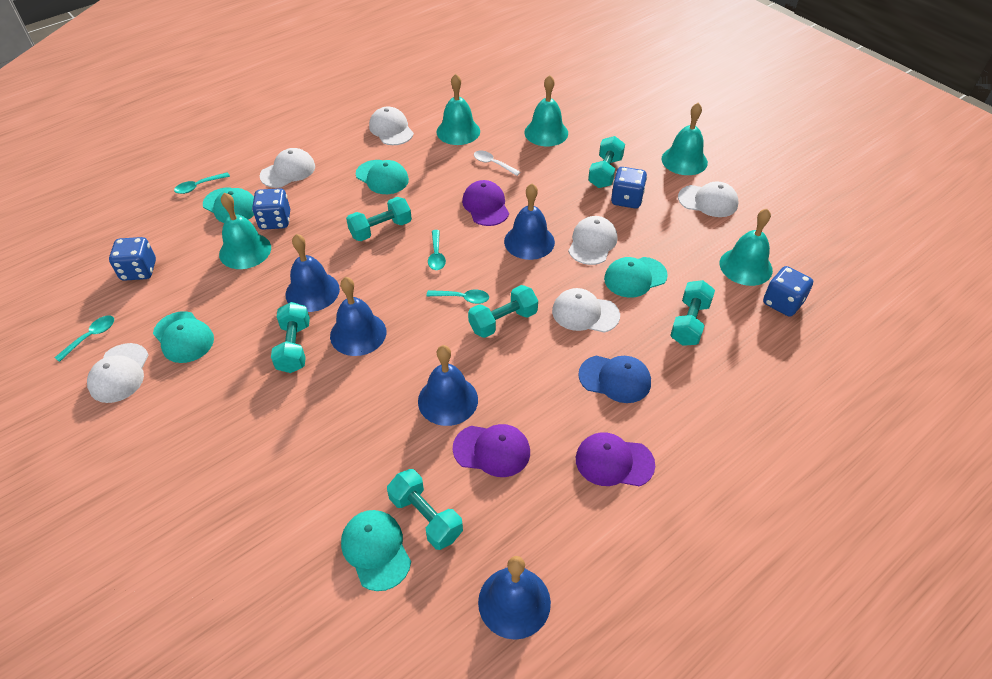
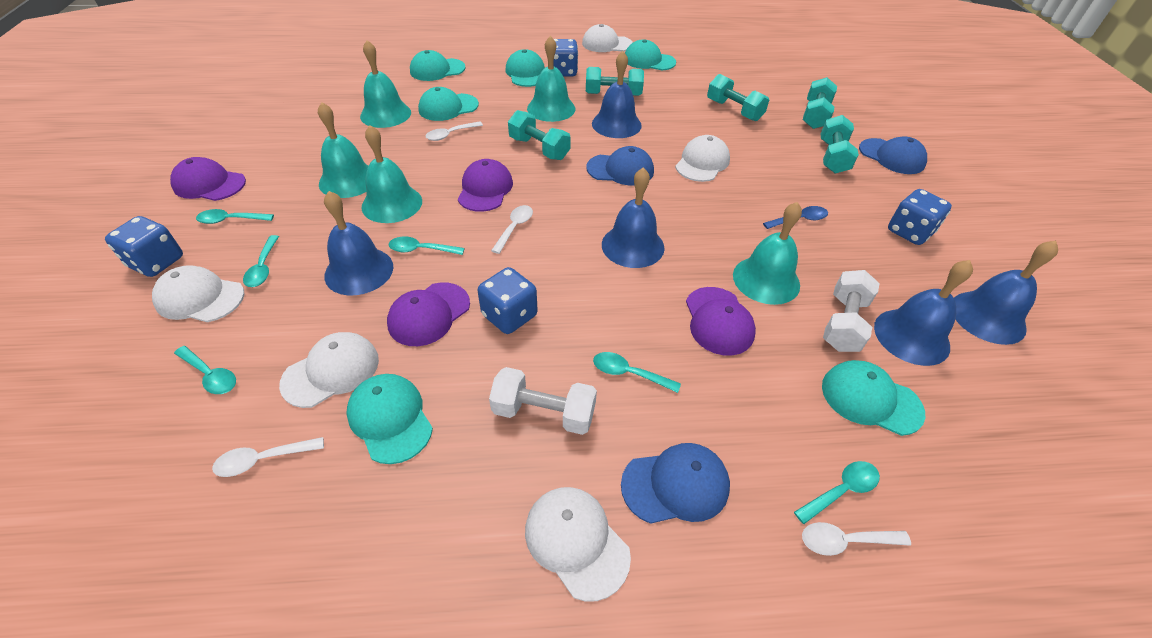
blue cap: [578,356,651,403] = 1 -> [586,146,654,185] [621,443,730,524] [859,136,927,174] = 3
blue spoon: none = 0 -> [763,206,828,229] = 1
purple cap: [453,424,530,477] [462,180,509,226] [576,432,655,486] = 3 -> [170,157,246,201] [387,282,470,346] [458,159,513,212] [686,287,756,355] = 4
turquoise cap: [153,311,214,363] [203,188,254,223] [341,510,411,591] [356,160,409,194] [604,257,668,298] = 5 -> [346,374,433,464] [410,50,466,81] [418,87,479,121] [506,49,545,87] [625,39,676,71] [822,360,926,436] = 6
turquoise dumbbell: [271,302,310,373] [346,197,412,241] [387,469,463,550] [468,285,538,338] [588,136,625,188] [670,280,715,346] = 6 -> [508,110,571,160] [586,67,644,96] [707,74,769,121] [803,77,837,129] [821,115,859,173] = 5
turquoise spoon: [54,316,114,362] [174,172,230,194] [427,289,489,304] [428,230,446,270] = 4 -> [174,346,236,394] [196,209,274,224] [243,235,279,287] [389,237,464,255] [593,352,681,393] [794,461,880,524] = 6
white cap: [87,343,149,403] [260,148,315,188] [369,107,414,145] [552,288,620,333] [568,216,617,265] [678,181,739,217] = 6 -> [152,265,245,322] [279,332,379,408] [525,487,631,602] [582,24,633,52] [675,135,730,182] = 5
white dumbbell: none = 0 -> [489,367,597,435] [823,270,880,352] = 2
white spoon: [474,151,520,176] = 1 -> [212,437,324,477] [425,121,483,141] [491,205,533,254] [802,522,911,556] = 4

